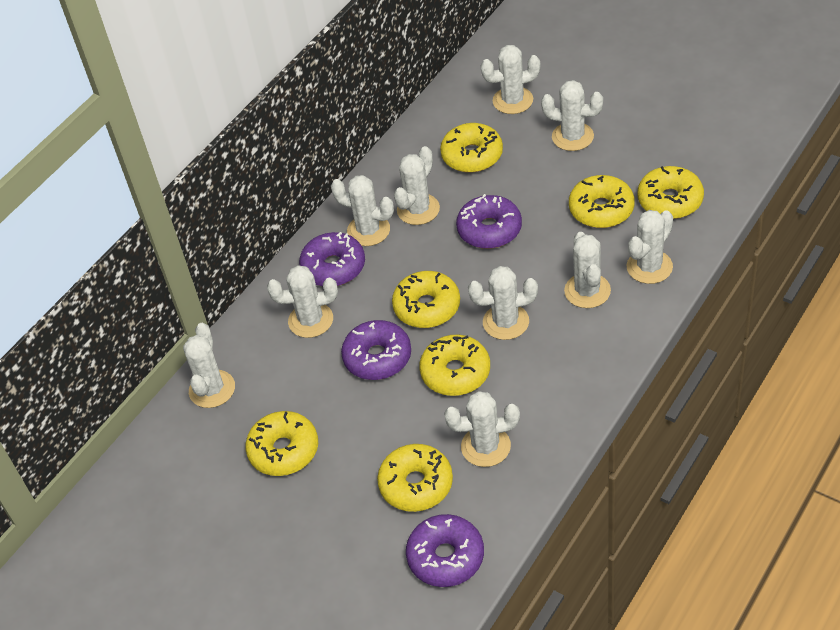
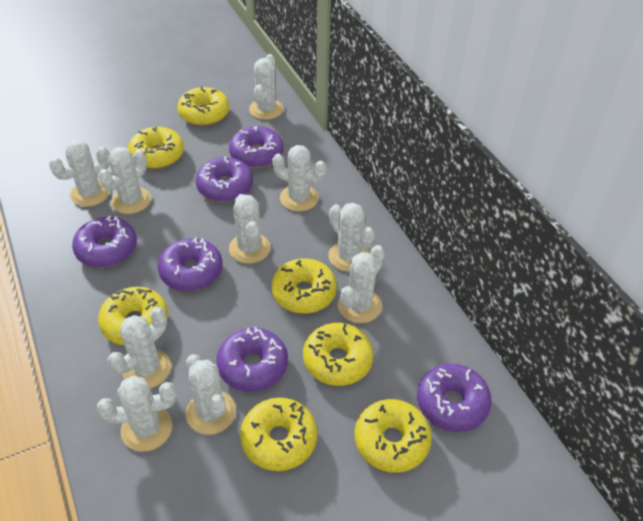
purple donut: [299,232,365,286] [341,320,411,380] [406,514,484,587] [456,194,522,249] = 4 -> [72,216,137,268] [158,238,223,291] [196,156,253,202] [216,327,288,392] [229,126,284,168] [417,363,492,432] = 6

